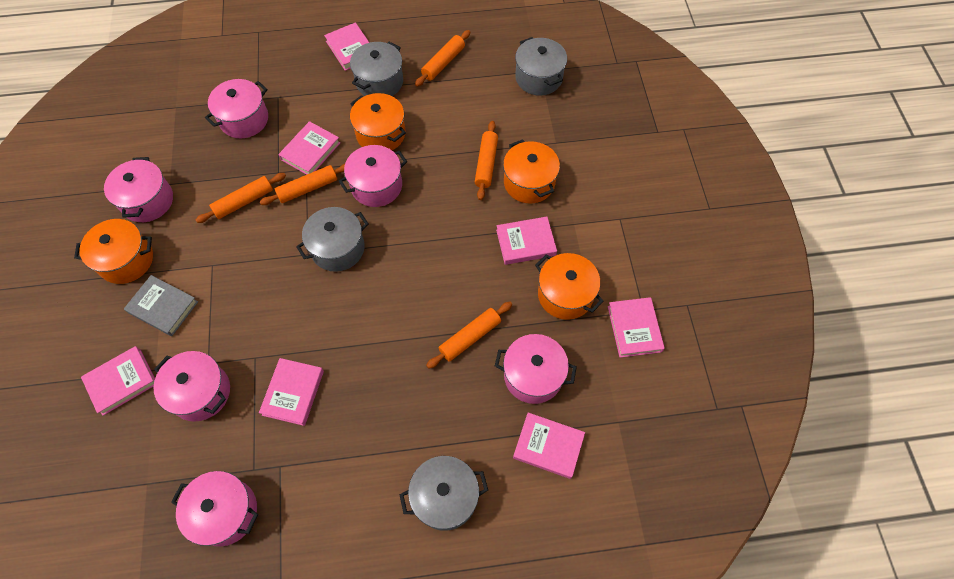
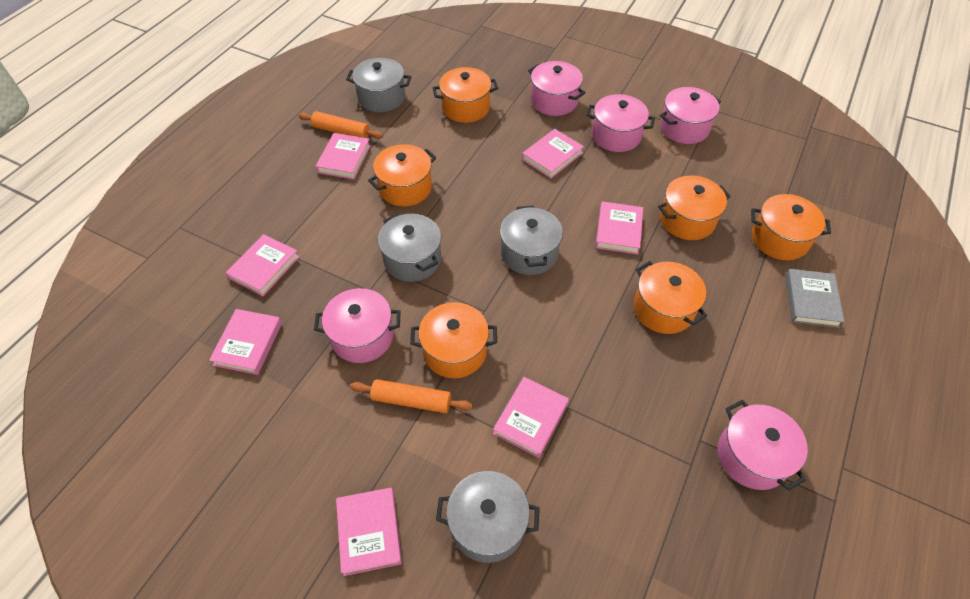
orange pot: [74,219,153,284] [350,93,406,150] [503,139,560,203] [535,253,604,320] = 4 -> [368,144,436,207] [410,302,497,378] [432,67,498,123] [634,261,707,334] [658,176,731,240] [751,194,831,261] = 6
orange rolling pin: [196,173,286,223] [260,164,345,205] [415,30,470,87] [426,302,512,369] [475,121,498,200] = 5 -> [298,111,383,139] [350,379,473,413] = 2
pink pot: [104,157,173,222] [153,351,230,422] [171,471,258,547] [205,79,268,138] [339,145,407,207] [495,334,577,404] = 6 -> [314,288,401,363] [528,61,586,116] [586,94,655,152] [660,87,721,144] [718,400,808,491] = 5

